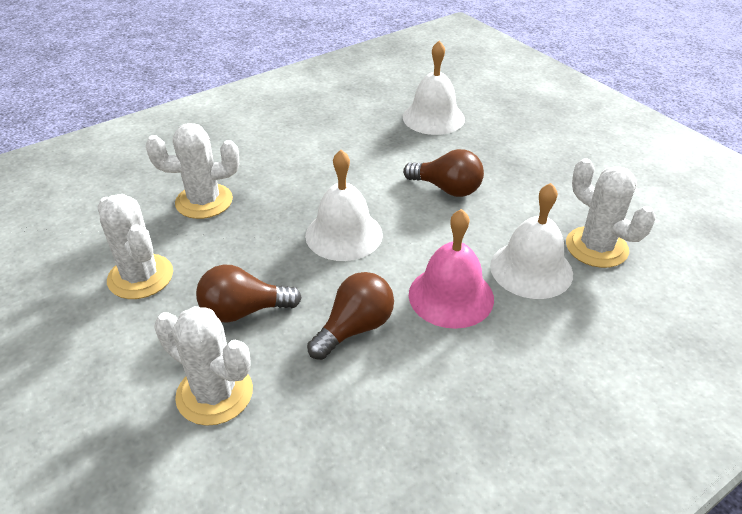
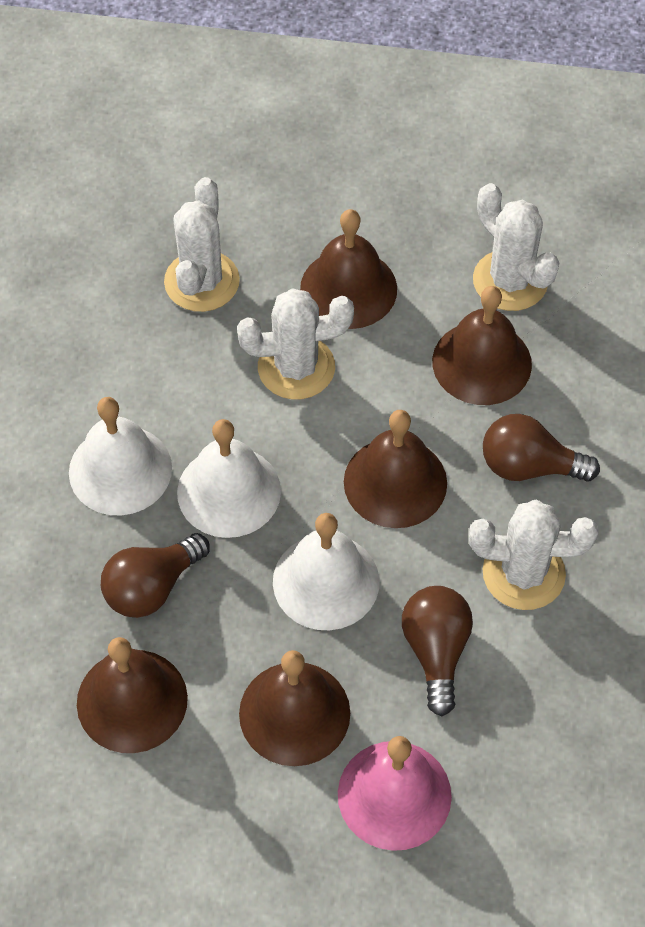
brown bell: none = 0 -> [77,637,188,753] [239,650,350,766] [300,209,397,329] [344,410,447,528] [432,286,532,405] = 5

